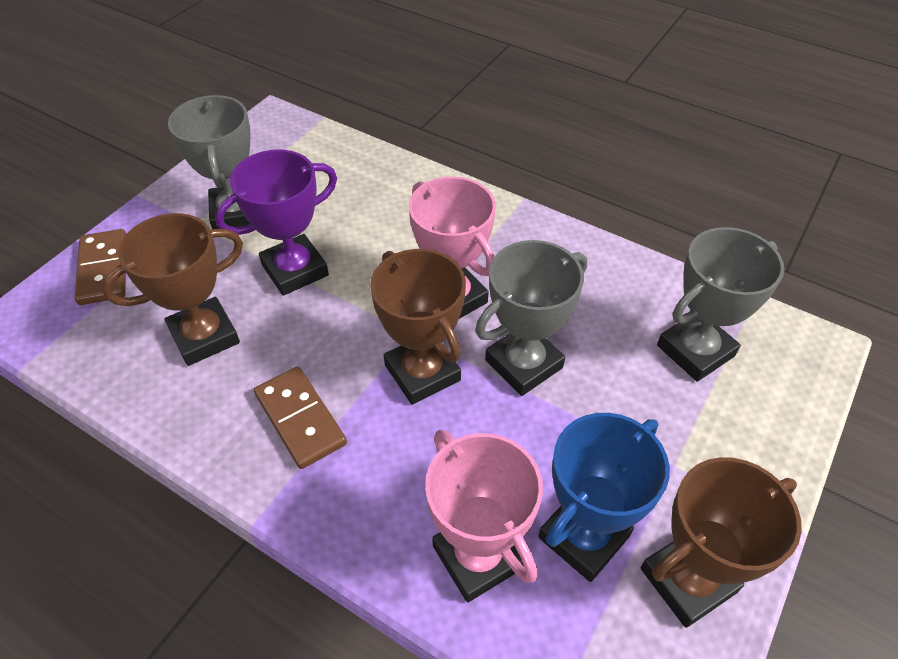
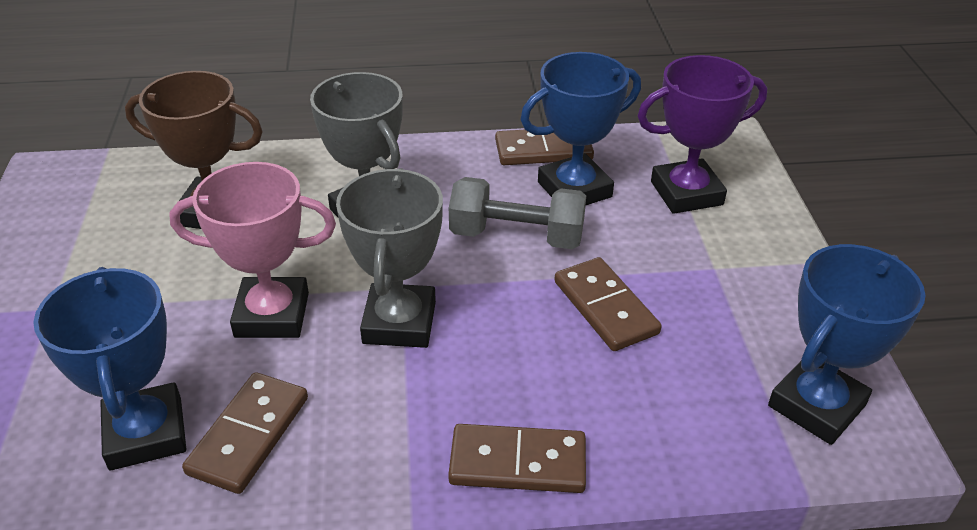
blue trophy: [538,413,670,582] = 1 -> [33,267,186,471] [520,52,641,205] [768,244,926,445] = 3
brown domino: [74,229,126,305] [254,367,347,469] = 2 -> [182,372,308,494] [448,424,586,493] [495,130,594,165] [554,257,662,351] = 4
brown trophy: [102,213,243,366] [370,249,466,405] [641,457,802,628] = 3 -> [125,71,263,229] = 1
grey dumbbell: none = 0 -> [449,177,586,249] = 1
grey trophy: [168,95,250,229] [475,240,587,396] [657,227,785,382] = 3 -> [310,72,403,217] [336,168,443,348] = 2
pink trophy: [409,176,496,319] [425,430,543,602] = 2 -> [169,162,336,338] = 1

